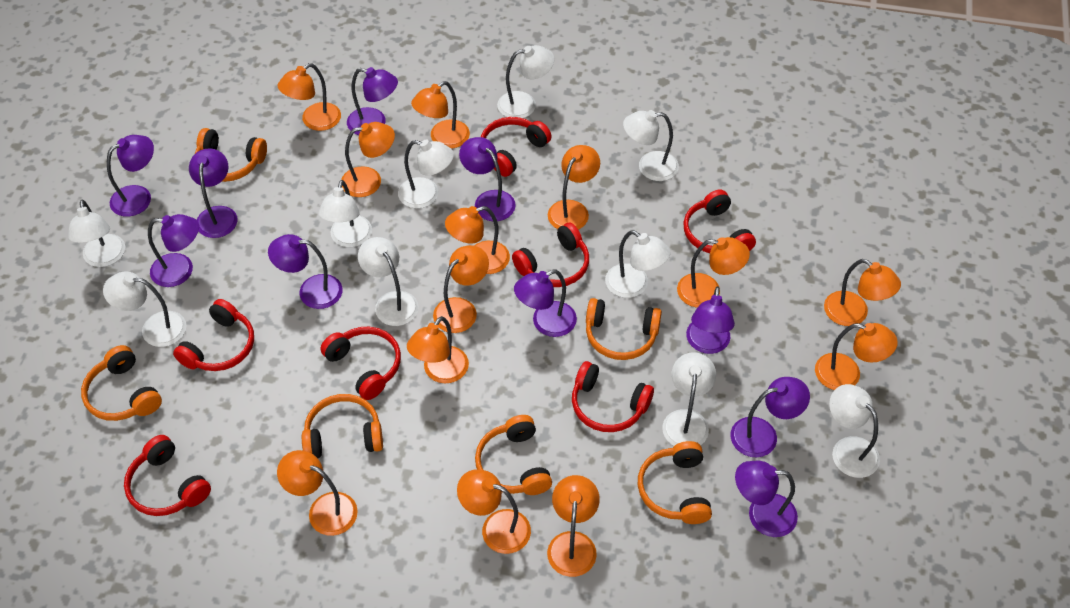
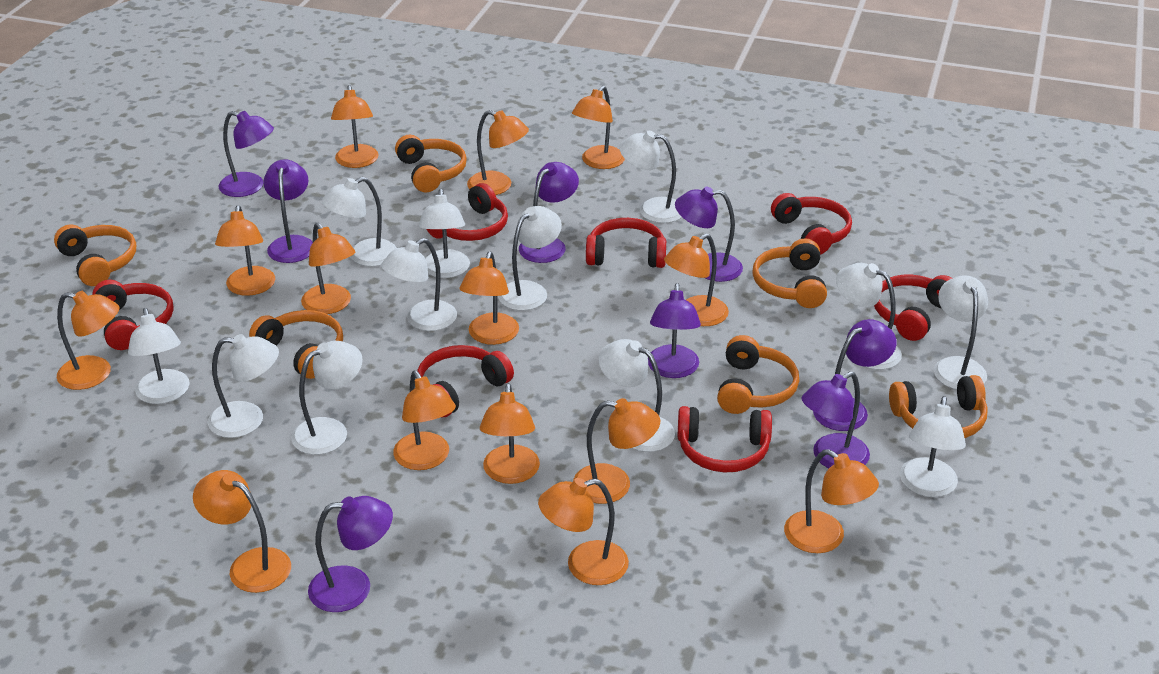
orange lamp: [277,450,358,536] [278,63,341,131] [341,122,395,197] [407,316,469,383] [411,81,470,149] [433,245,489,333] [445,206,510,274] [457,469,531,554] [547,475,600,577] [548,145,600,230] [677,237,750,308] [815,323,898,390] [824,259,901,326] = 13 -> [57,291,119,390] [193,470,291,593] [215,205,275,296] [301,223,355,314] [331,85,379,168] [393,371,456,470] [459,252,519,345] [467,110,529,195] [480,383,540,484] [538,478,629,585] [572,86,625,169] [573,398,660,504] [664,234,729,326] [784,449,879,553] = 14
purple lamp: [107,135,154,217] [148,214,199,287] [189,148,237,238] [268,234,343,309] [347,67,398,135] [459,137,516,221] [514,270,577,337] [686,287,735,354] [731,377,810,457] [735,460,798,537] = 10 -> [218,111,274,197] [263,159,313,263] [308,496,393,612] [519,162,579,263] [648,283,701,378] [675,187,743,282] [802,371,870,468] [813,319,897,431] = 8
white lamp: [68,200,125,267] [103,272,186,347] [318,180,372,247] [358,237,419,326] [398,139,454,208] [497,45,554,118] [605,230,671,298] [623,110,679,181] [662,352,716,446] [829,384,880,478] = 10 -> [128,308,189,404] [208,334,279,438] [291,341,363,455] [322,177,397,267] [381,238,457,331] [419,189,470,278] [498,206,562,311] [599,339,675,452] [619,131,682,223] [836,263,902,370] [900,396,966,497] [934,275,988,390] = 12

